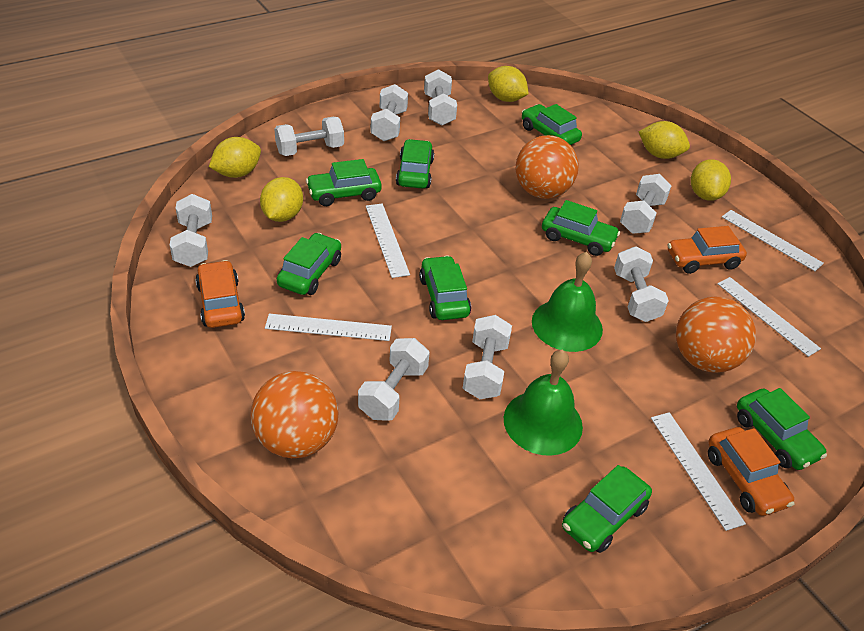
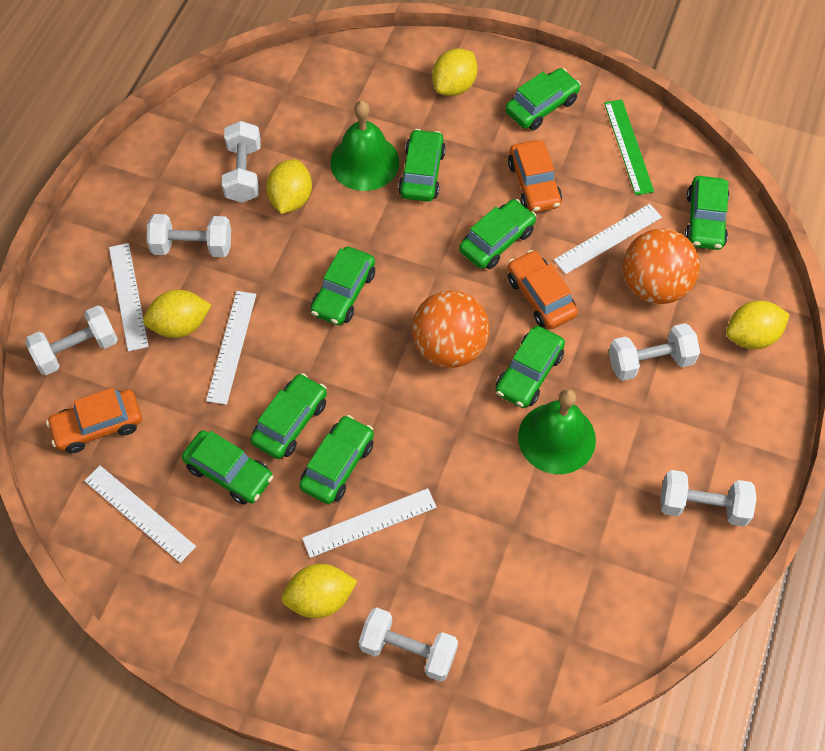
green car: [277,233,341,295] [306,159,382,206] [396,139,434,188] [419,256,471,320] [522,104,582,145] [542,200,620,256] [562,465,652,553] [737,388,827,470] = 8 -> [182,430,273,505] [250,373,327,459] [299,415,374,504] [311,247,375,325] [398,129,446,202] [459,199,537,269] [496,326,565,408] [505,68,581,130] [685,176,729,250] = 9
green ruler: none = 0 -> [604,100,654,195] = 1
orange ball: [251,371,339,458] [516,135,579,199] [676,297,756,373] = 3 -> [412,290,489,368] [623,228,700,304] = 2
white dumbbell: [170,194,212,267] [274,117,344,156] [358,338,430,421] [371,84,408,141] [424,69,457,126] [463,315,512,399] [614,246,669,322] [620,174,672,234] = 8 -> [25,305,118,375] [147,214,231,257] [222,121,261,203] [359,607,458,682] [609,323,700,381] [660,470,757,526] = 6

